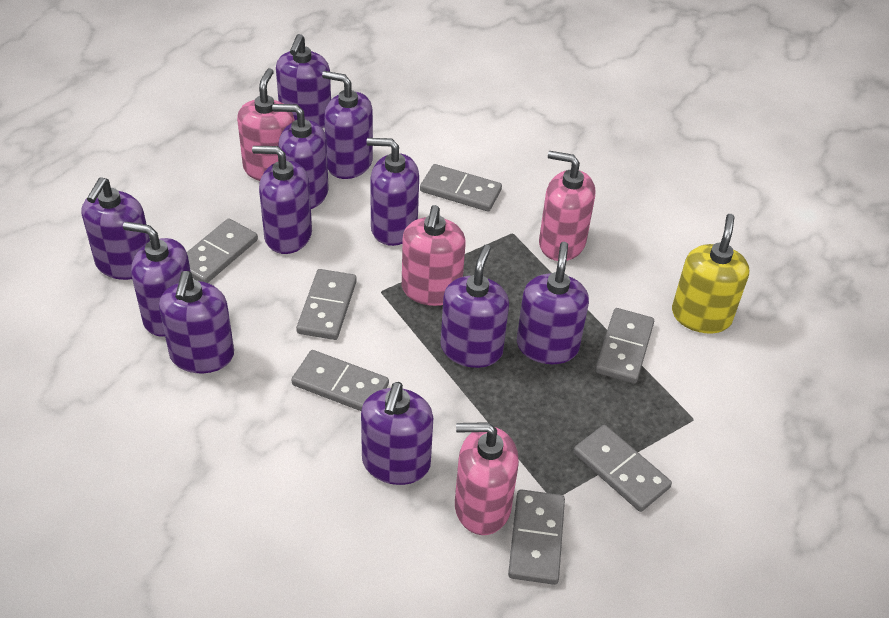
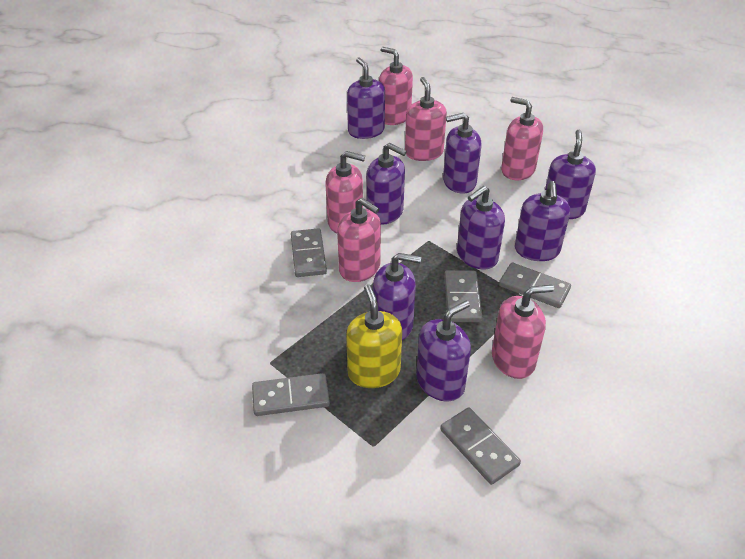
grey domino: [187,218,258,283] [292,350,389,411] [296,269,357,340] [420,164,502,212] [508,489,565,585] [573,425,672,512] [595,308,654,383] = 7 -> [252,373,330,416] [291,228,327,277] [440,407,521,485] [444,270,482,322] [499,263,571,308] = 5
pink soap dispenser: [237,68,295,181] [402,205,466,306] [455,422,519,535] [539,151,595,261] = 4 -> [325,151,365,233] [337,198,381,282] [379,47,413,125] [405,77,447,161] [492,285,554,379] [501,97,543,180] = 6
purple soap dispenser: [81,177,150,280] [123,222,191,337] [159,271,234,373] [252,146,312,254] [272,104,329,209] [276,34,331,128] [322,71,373,179] [361,382,433,485] [366,138,419,246] [441,245,509,368] [517,242,589,364] = 11 -> [347,57,385,139] [366,143,407,225] [373,253,421,340] [416,300,471,401] [443,113,481,194] [457,186,505,269] [515,181,570,261] [545,130,596,219] = 8

